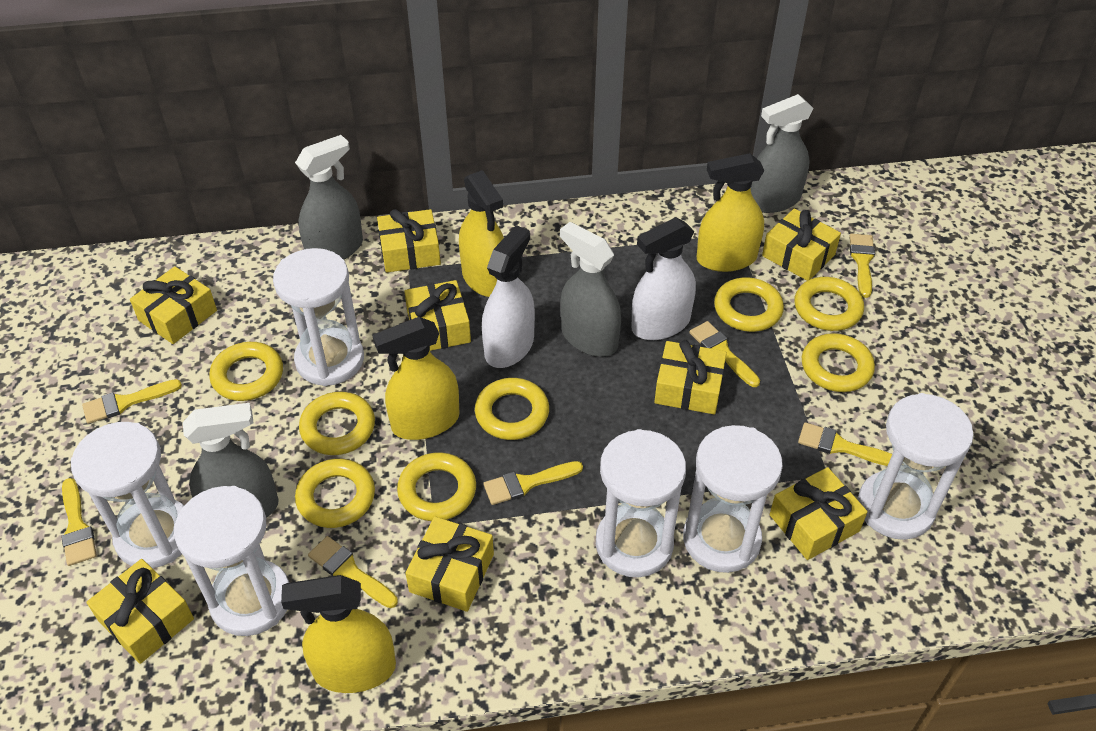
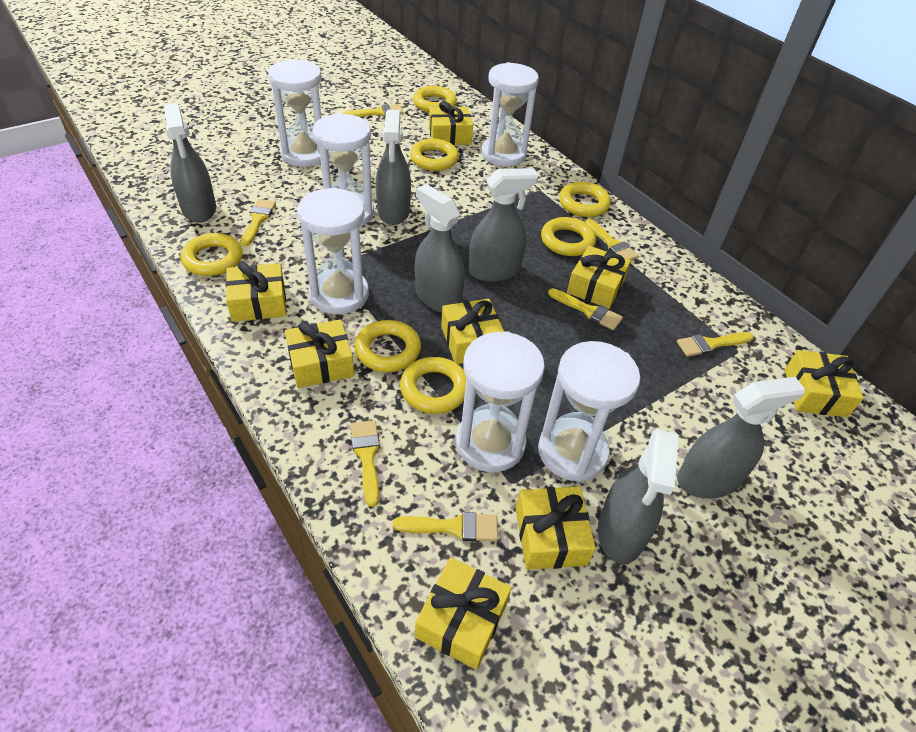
grey spray bottle: [183,403,279,518] [295,135,363,260] [560,222,621,357] [750,94,813,213] = 4 -> [164,103,216,223] [376,110,411,225] [415,184,465,313] [469,168,539,282] [598,429,679,564] [677,377,806,498] = 6
white spray bottle: [482,225,535,368] [631,217,696,340] = 2 -> none = 0
yellow ring: [209,342,283,401] [295,459,375,528] [299,392,375,455] [397,452,476,521] [475,378,549,440] [714,277,784,332] [794,277,864,331] [802,333,875,392] = 8 -> [181,233,243,276] [354,320,421,372] [400,357,466,414] [410,139,459,171] [413,86,457,112] [541,217,596,256] [559,182,611,217] = 7
yellow spray bottle: [281,575,396,693] [372,317,460,440] [459,170,504,297] [697,153,764,272] = 4 -> none = 0

